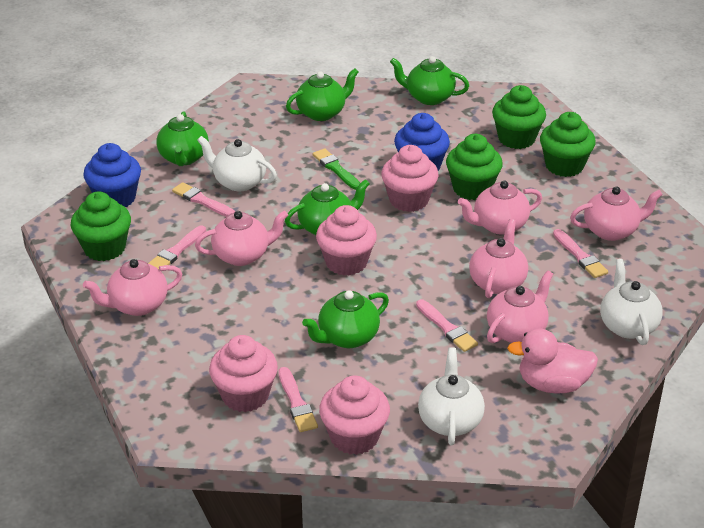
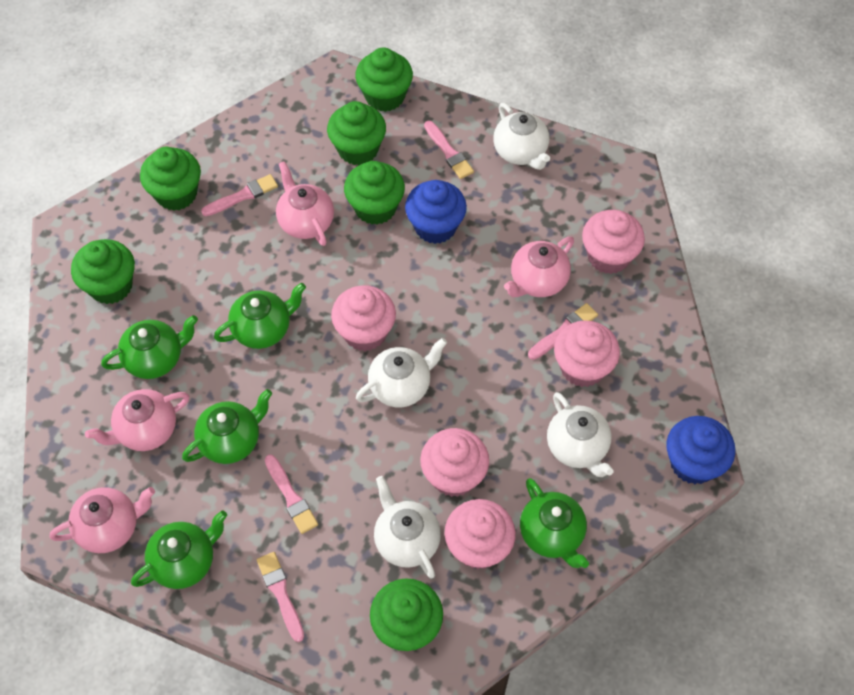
green brush: [313,148,360,190] = 1 -> none = 0
green cupcake: [71,191,131,261] [446,134,503,200] [492,85,546,149] [540,112,596,177] = 4 -> [71,239,135,304] [140,147,201,211] [327,101,386,165] [344,161,405,225] [355,48,413,112] [370,578,443,651] = 6
pink cupcake: [209,335,278,412] [316,205,377,276] [319,375,390,455] [381,145,439,212] = 4 -> [331,285,396,351] [420,428,489,497] [445,499,516,569] [554,321,620,387] [582,210,645,274] = 5
pink duck: [507,329,598,394] = 1 -> none = 0
pink teapot: [83,259,182,316] [195,210,288,266] [458,181,542,235] [469,219,528,298] [487,270,553,343] [570,186,663,241] = 6 -> [50,487,155,553] [85,389,189,451] [276,161,334,246] [504,237,574,297] = 4
white teapot: [197,136,277,192] [418,347,485,445] [600,259,663,345] = 3 -> [356,338,447,407] [374,476,441,579] [493,103,550,170] [547,392,614,477] = 4

